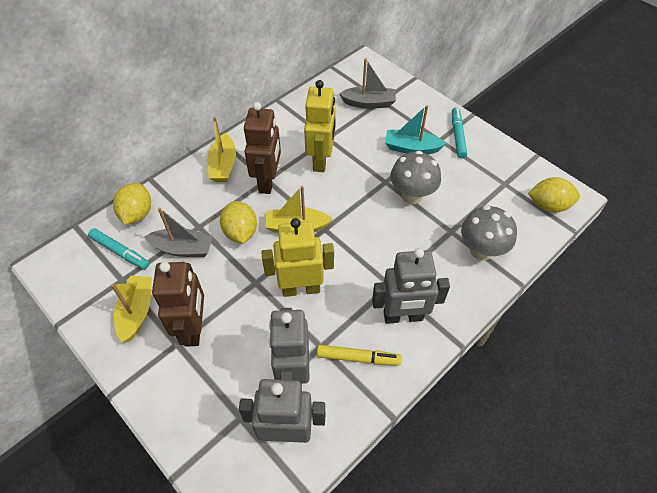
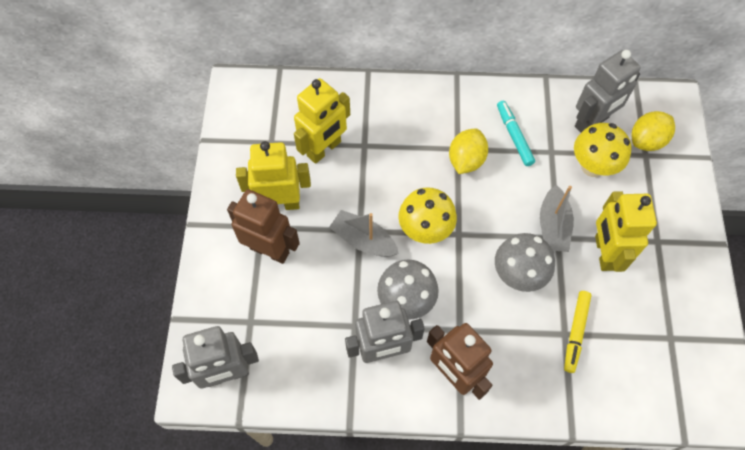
turquoise boat: [385,105,446,154] = 1 -> none = 0
turquoise marker: [88,228,149,269] [452,107,467,158] = 2 -> [497,101,535,166] = 1
yellow boat: [111,276,152,343] [207,117,236,182] [265,186,333,233] = 3 -> none = 0
yellow lemon: [113,183,151,225] [220,201,257,244] [528,177,580,213] = 3 -> [449,129,488,174] [631,111,675,151] = 2
yellow mushroom: none = 0 -> [398,187,457,244] [574,123,632,177] = 2
yellow robot: [261,218,334,297] [304,80,336,172] = 2 -> [236,141,311,210] [294,78,350,164] [595,191,657,272] = 3

